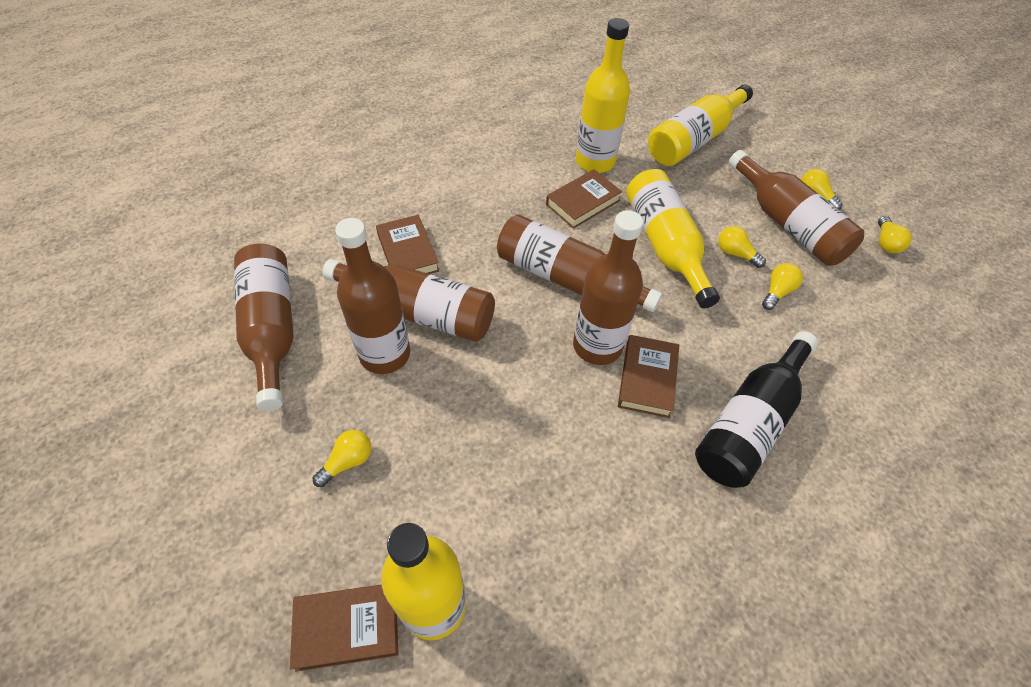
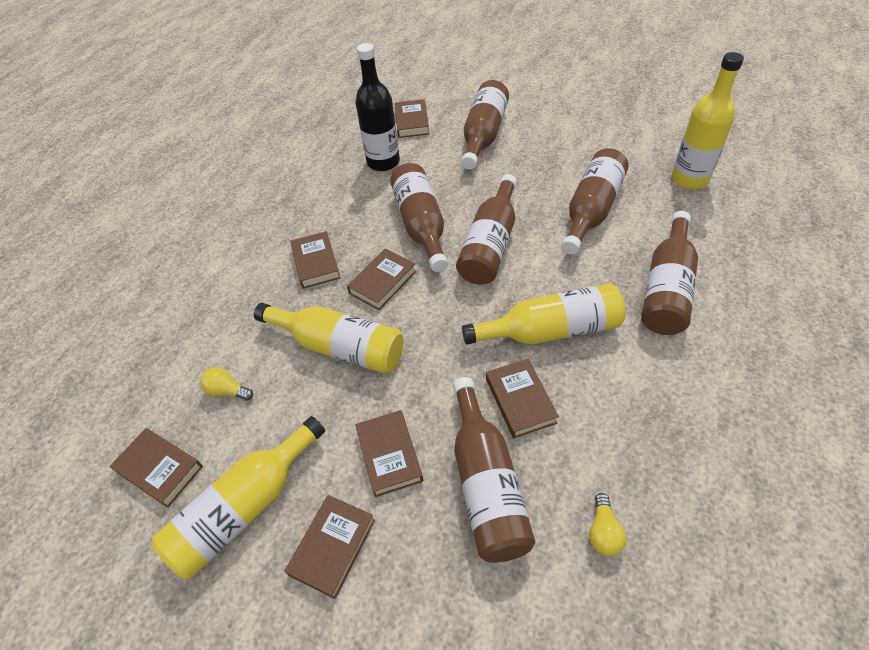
brown book: [290,584,399,672] [376,215,440,274] [546,169,622,229] [618,335,679,418] = 4 -> [109,428,203,508] [284,495,375,599] [290,231,341,289] [347,249,416,310] [355,410,423,497] [394,99,430,138] [486,359,559,438] = 7
yellow light bulb: [313,430,371,487] [718,226,766,268] [762,263,803,310] [801,169,842,210] [878,216,912,253] = 5 -> [200,367,253,401] [589,493,627,556] = 2

